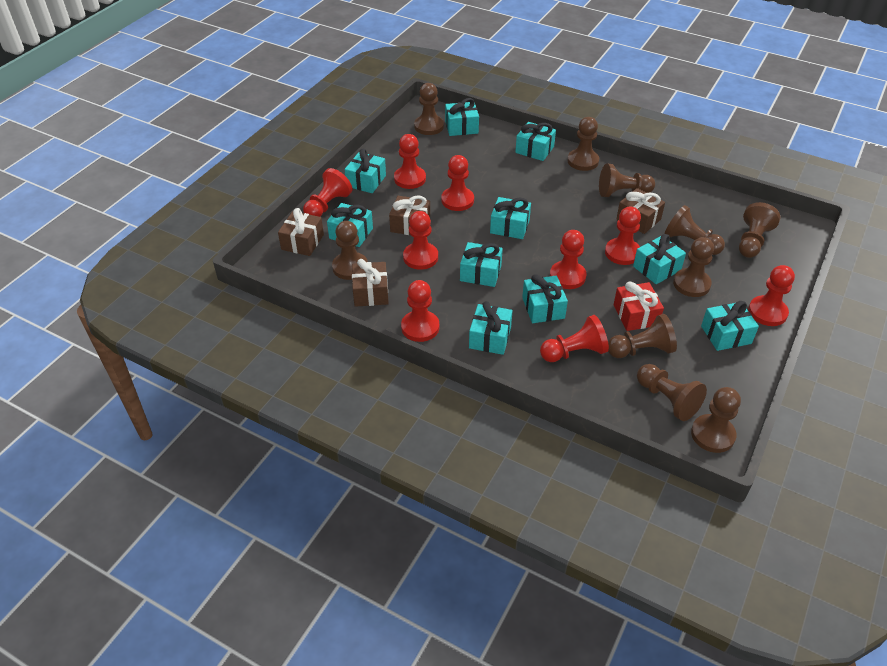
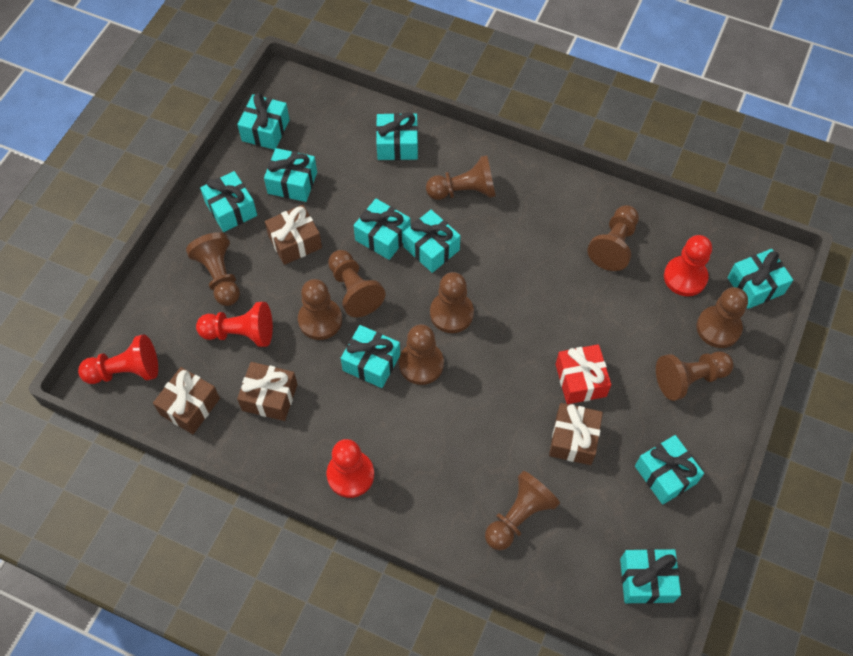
red pawn: [303,168,352,217] [394,134,426,189] [401,280,439,342] [403,211,438,270] [441,155,474,211] [540,315,609,362] [550,230,587,289] [605,206,641,265] [748,265,795,326] = 9 -> [78,334,158,384] [196,302,273,347] [327,439,374,498] [664,235,712,296] = 4

